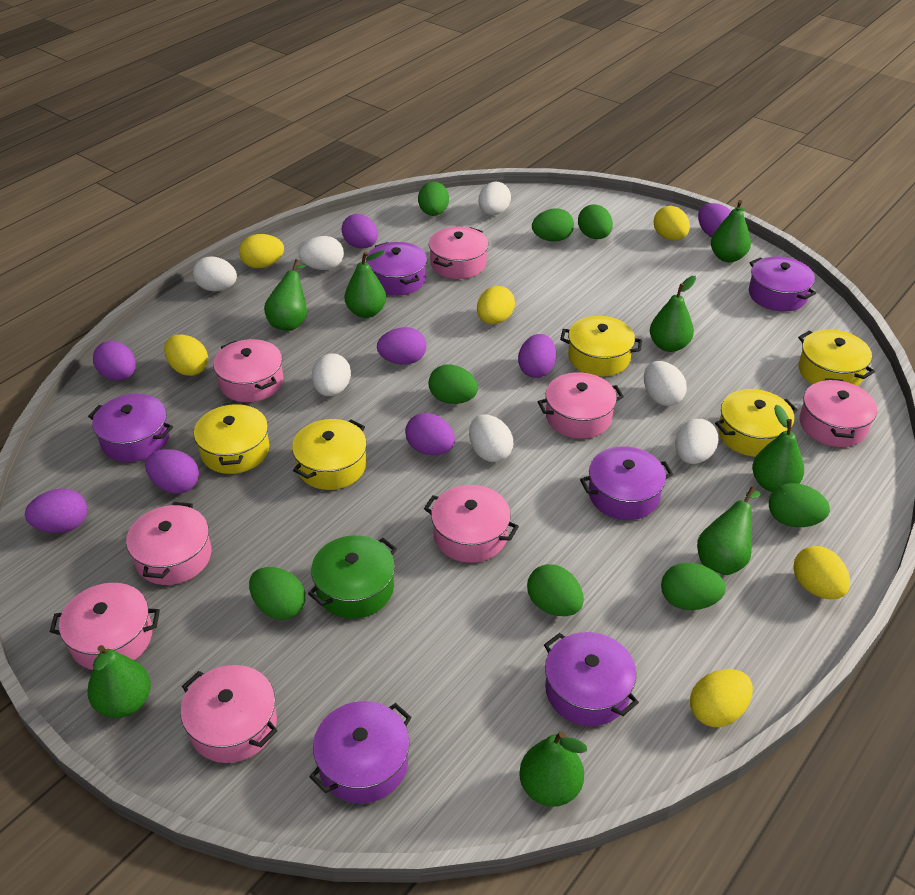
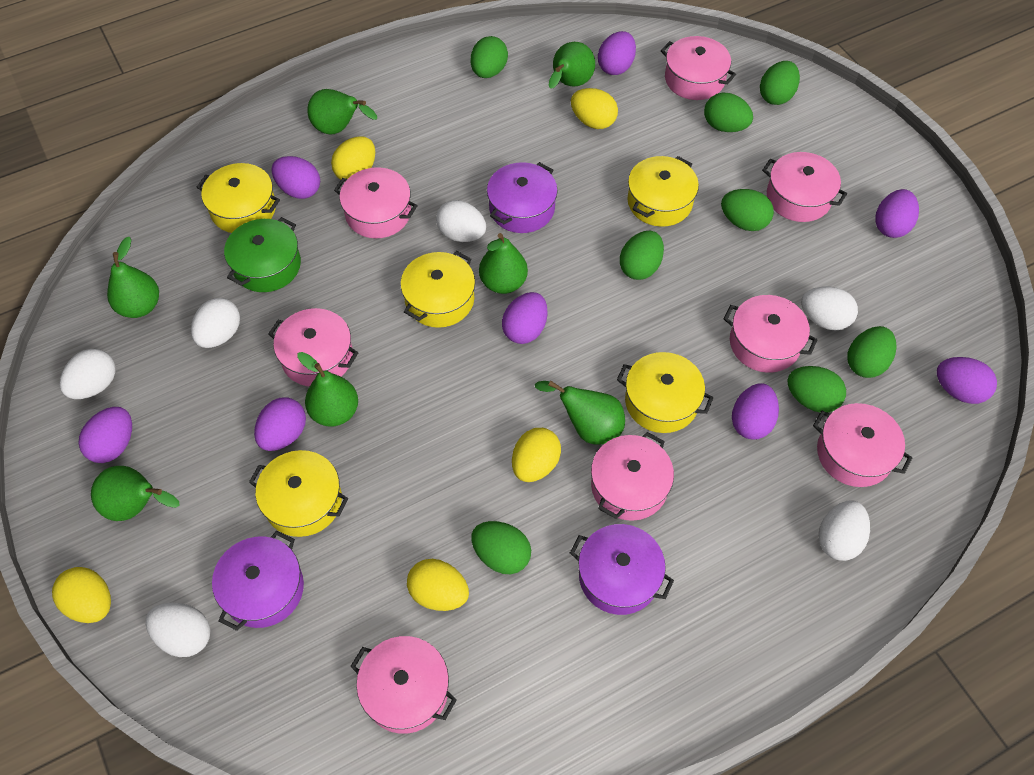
green pear: [87,645,151,718] [264,259,307,331] [344,250,386,318] [519,731,587,807] [650,276,696,352] [697,487,760,575] [711,200,751,262] [752,405,804,492] = 8 -> [91,466,180,521] [107,237,159,318] [297,352,358,427] [307,89,377,135] [479,233,528,294] [535,380,625,444] [548,42,595,89] = 7
purple pot: [88,394,173,462] [309,701,412,804] [366,242,427,296] [544,632,639,726] [580,446,673,520] [749,256,816,312] = 6 -> [212,531,304,631] [487,162,558,233] [570,524,674,615] = 3
white egg: [193,256,237,291] [299,236,344,270] [312,353,351,396] [469,415,513,462] [479,182,511,215] [644,361,687,406] [675,419,718,464] = 7 -> [60,349,115,399] [145,603,210,657] [191,298,240,348] [436,200,486,242] [801,287,858,330] [818,501,870,561] = 6
yellow egg: [164,335,208,376] [239,234,284,268] [477,286,515,324] [654,206,690,241] [690,669,753,727] [793,546,850,599] = 6 -> [52,567,111,623] [331,136,375,180] [407,559,469,611] [512,428,561,482] [571,88,618,129] = 5

